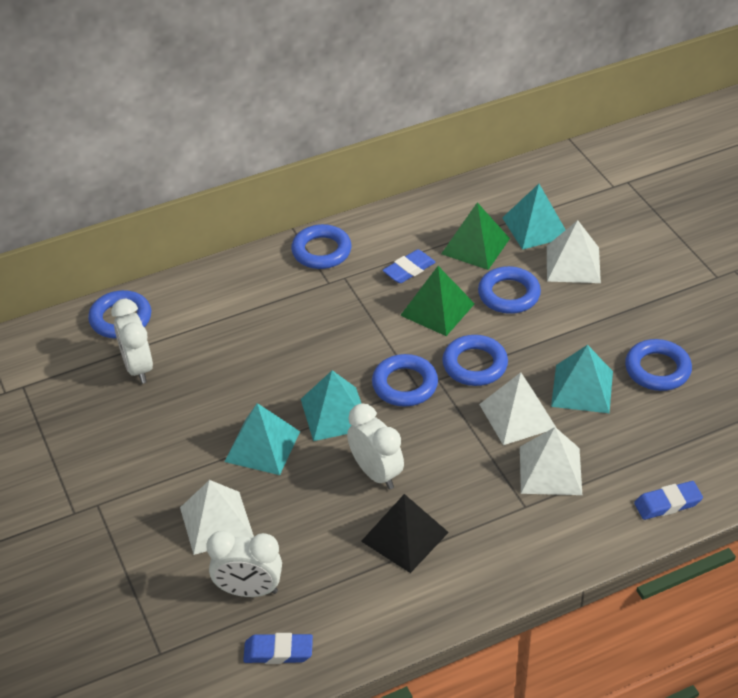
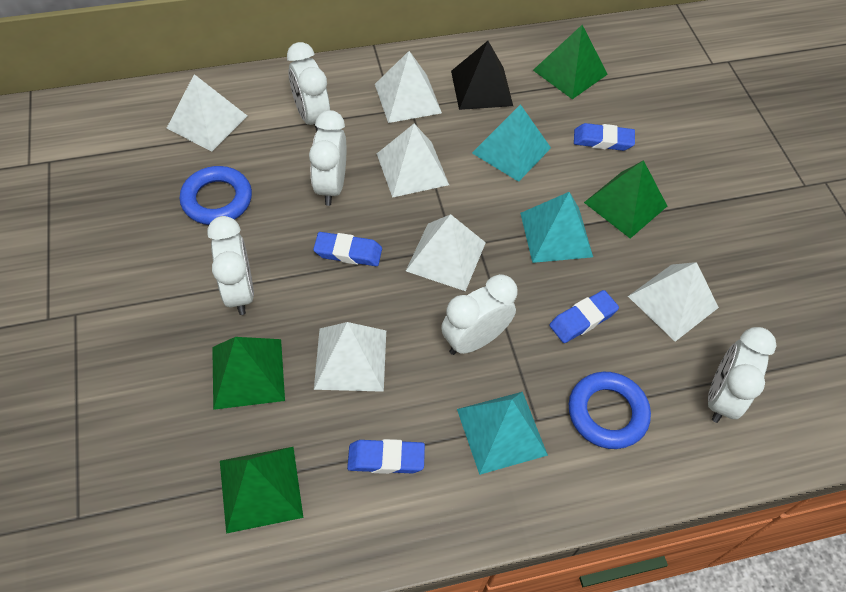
blue eraser: [243,633,313,664] [382,249,436,283] [634,481,703,520] = 3 -> [313,232,382,266] [347,439,425,474] [549,290,619,343] [574,123,635,151] = 4
blue ring: [88,290,151,339] [291,224,352,269] [372,354,438,407] [442,335,508,386] [478,266,541,314] [625,339,692,391] = 6 -> [180,166,252,225] [569,372,651,449] = 2
green pyramid: [400,266,475,336] [441,202,510,270] = 2 -> [212,337,285,410] [220,447,303,534] [533,25,608,99] [584,160,667,239] = 4
turquoise pyramid: [224,403,300,475] [301,370,361,441] [502,184,566,250] [551,345,613,413] = 4 -> [457,392,548,475] [472,104,551,182] [520,192,593,263] = 3
white clock: [111,299,153,384] [206,531,282,597] [347,403,404,489] = 3 -> [207,216,254,315] [287,42,330,131] [309,110,346,206] [441,274,518,355] [708,327,777,423] = 5
white pyramid: [180,480,254,555] [479,372,556,445] [520,427,582,495] [547,220,601,283] = 4 -> [167,74,247,152] [314,322,386,392] [375,51,442,123] [377,124,449,198] [406,214,486,291] [628,262,719,341] = 6

